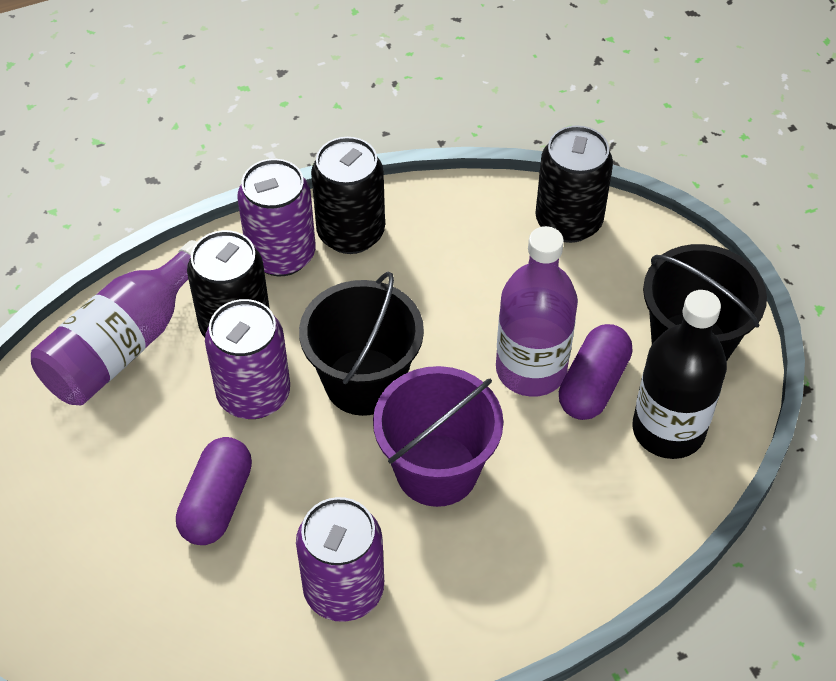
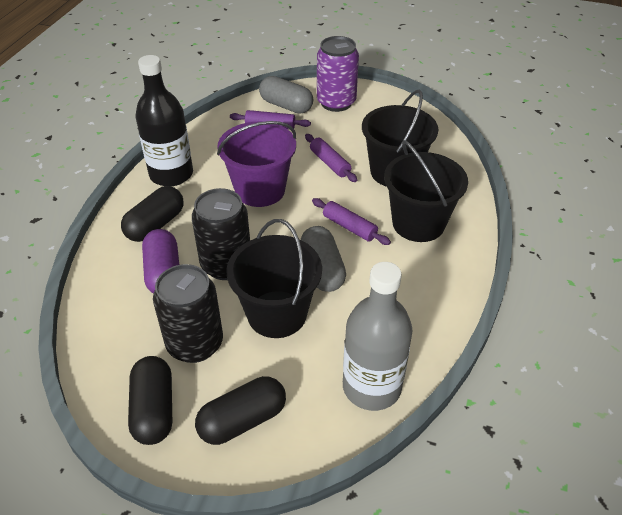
black bucket: [299,271,424,416] [643,244,767,361] = 2 -> [226,219,322,338] [362,90,438,187] [384,140,468,242] = 3
black can: [187,230,270,337] [311,137,385,254] [535,125,613,243] = 3 -> [153,264,223,363] [192,188,250,280] = 2
black capsule: none = 0 -> [121,186,184,242] [128,356,172,445] [195,376,286,445] = 3
grey bottle: none = 0 -> [343,262,413,411] = 1
grey capsule: none = 0 -> [259,76,314,114] [301,226,346,292] = 2
purple bottle: [31,240,197,405] [496,226,578,397] = 2 -> none = 0
purple can: [205,299,290,419] [237,159,315,276] [296,497,384,622] = 3 -> [317,36,359,112] = 1
purple capsule: [176,437,252,545] [559,324,632,420] = 2 -> [142,229,179,293] = 1
purple rolling pin: none = 0 -> [230,110,311,129] [305,134,357,182] [312,198,391,245] = 3

